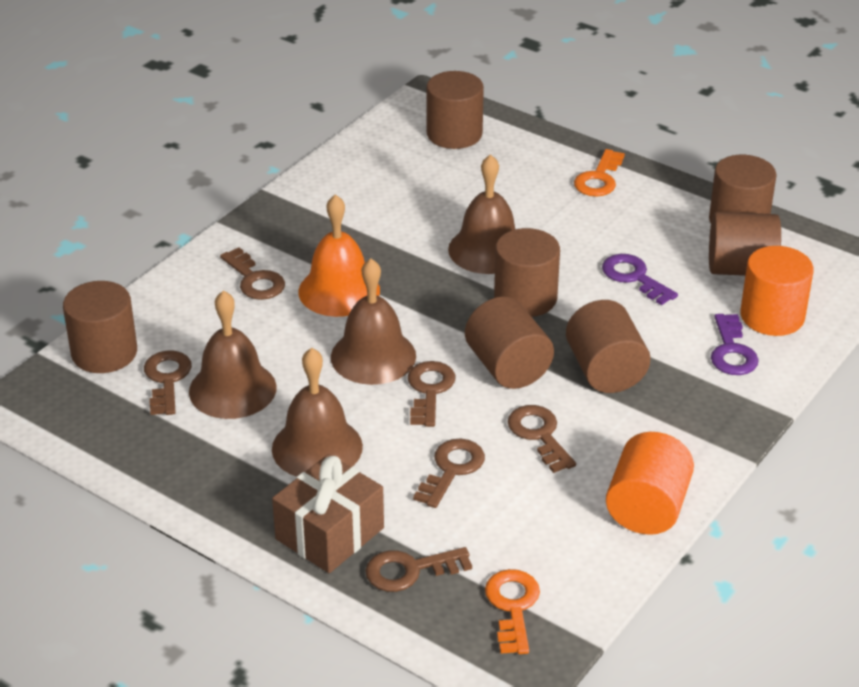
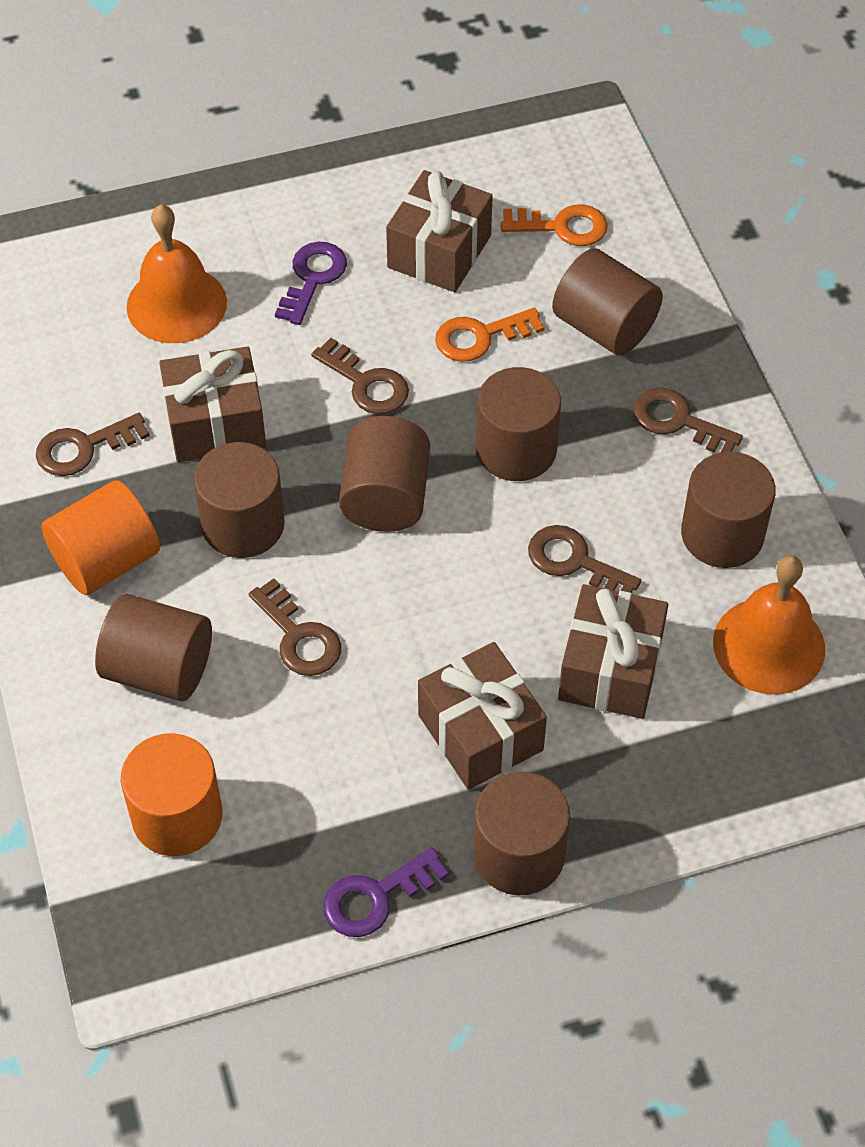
brown bell: [189,290,277,419] [272,348,363,477] [331,258,416,385] [448,154,515,274] = 4 -> none = 0
brown gift: [272,454,384,573] = 1 -> [159,346,266,462] [386,170,493,292] [418,642,547,790] [558,584,669,719] = 4
brown key: [144,351,192,415] [220,247,285,300] [365,547,472,592] [408,361,455,427] [413,438,485,508] [508,405,576,473] = 6 -> [36,413,150,476] [249,578,341,676] [311,338,409,414] [528,525,641,593] [633,387,743,452] = 5
orange bell: [298,194,380,317] = 1 -> [127,204,227,343] [713,555,825,695] = 2

